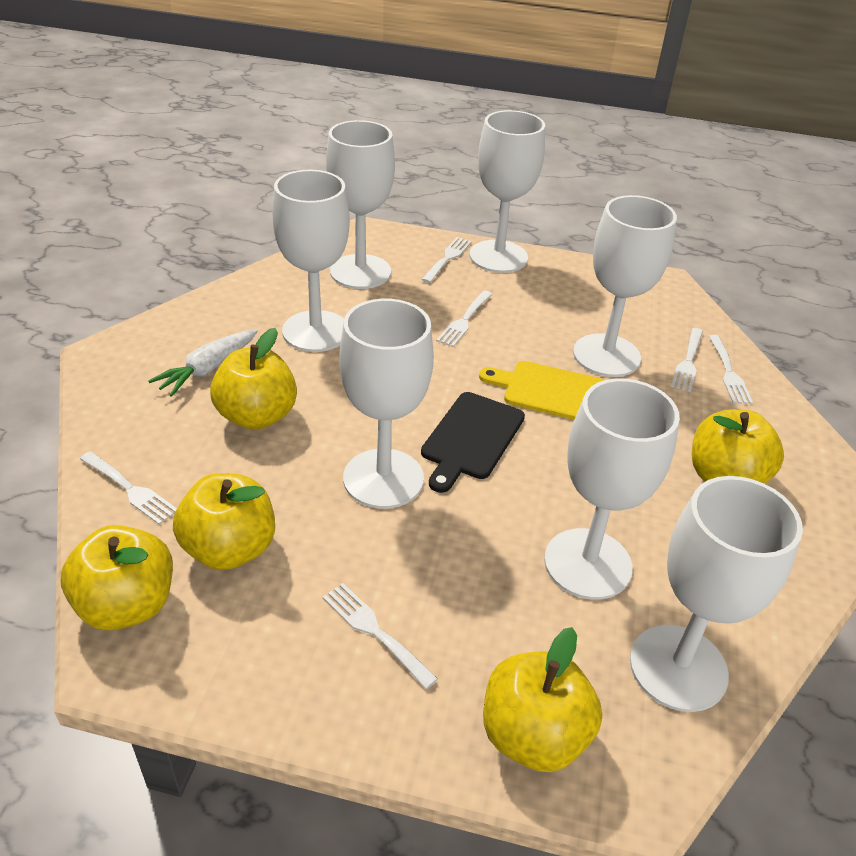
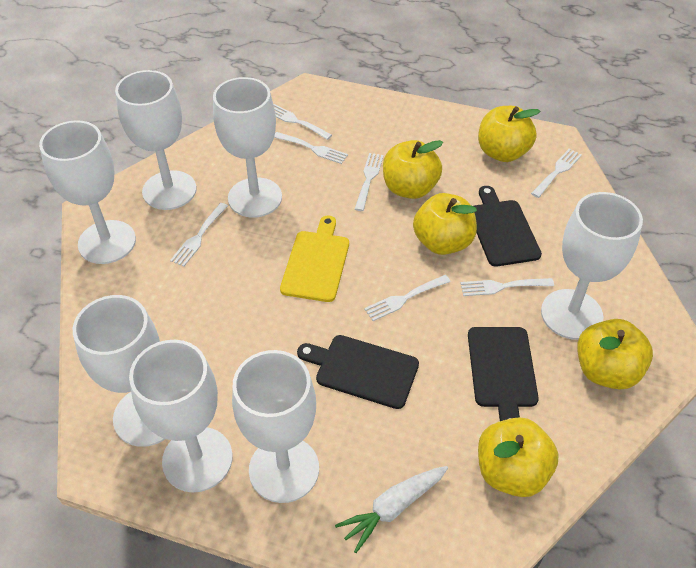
black cutting board: [421,392,525,493] = 1 -> [297,335,419,409] [468,327,539,421] [474,186,542,267] = 3
white fork: [80,451,177,525] [323,583,438,689] [421,237,472,283] [436,291,492,347] [671,328,703,392] [709,335,753,404] = 6 -> [170,203,228,267] [273,104,332,140] [274,132,348,164] [355,153,384,211] [364,275,451,321] [461,278,554,296] [531,149,582,198] = 7

